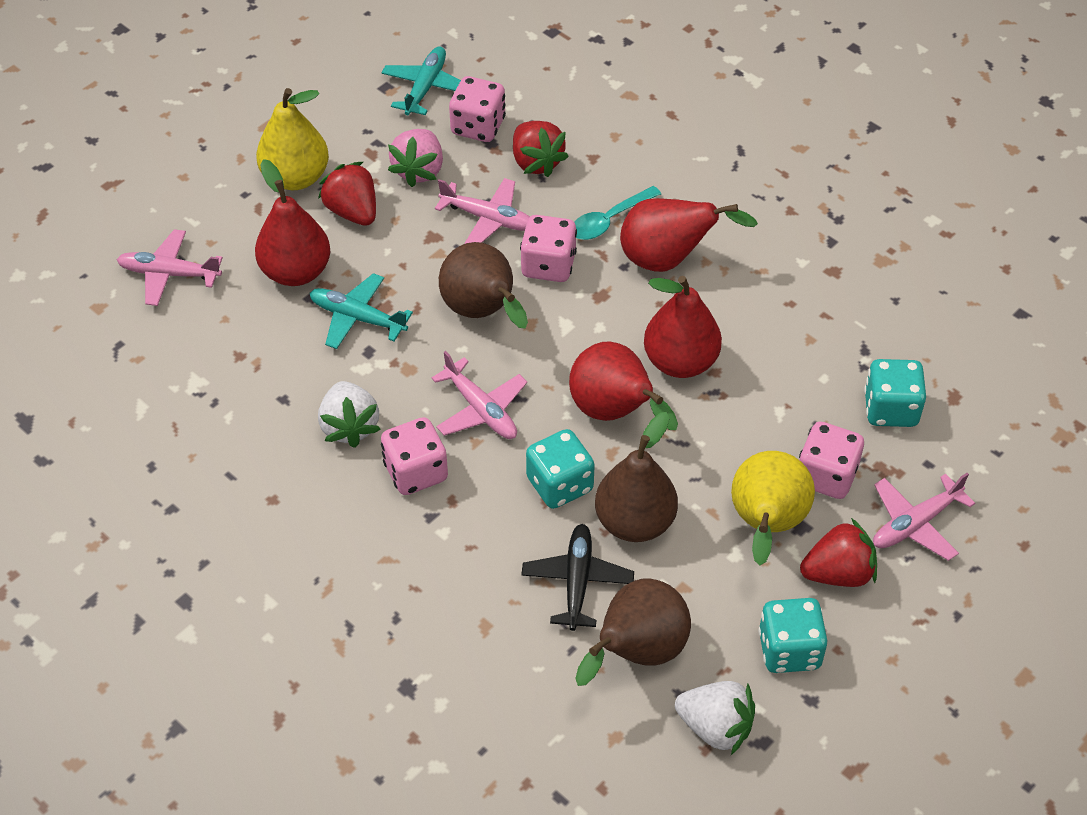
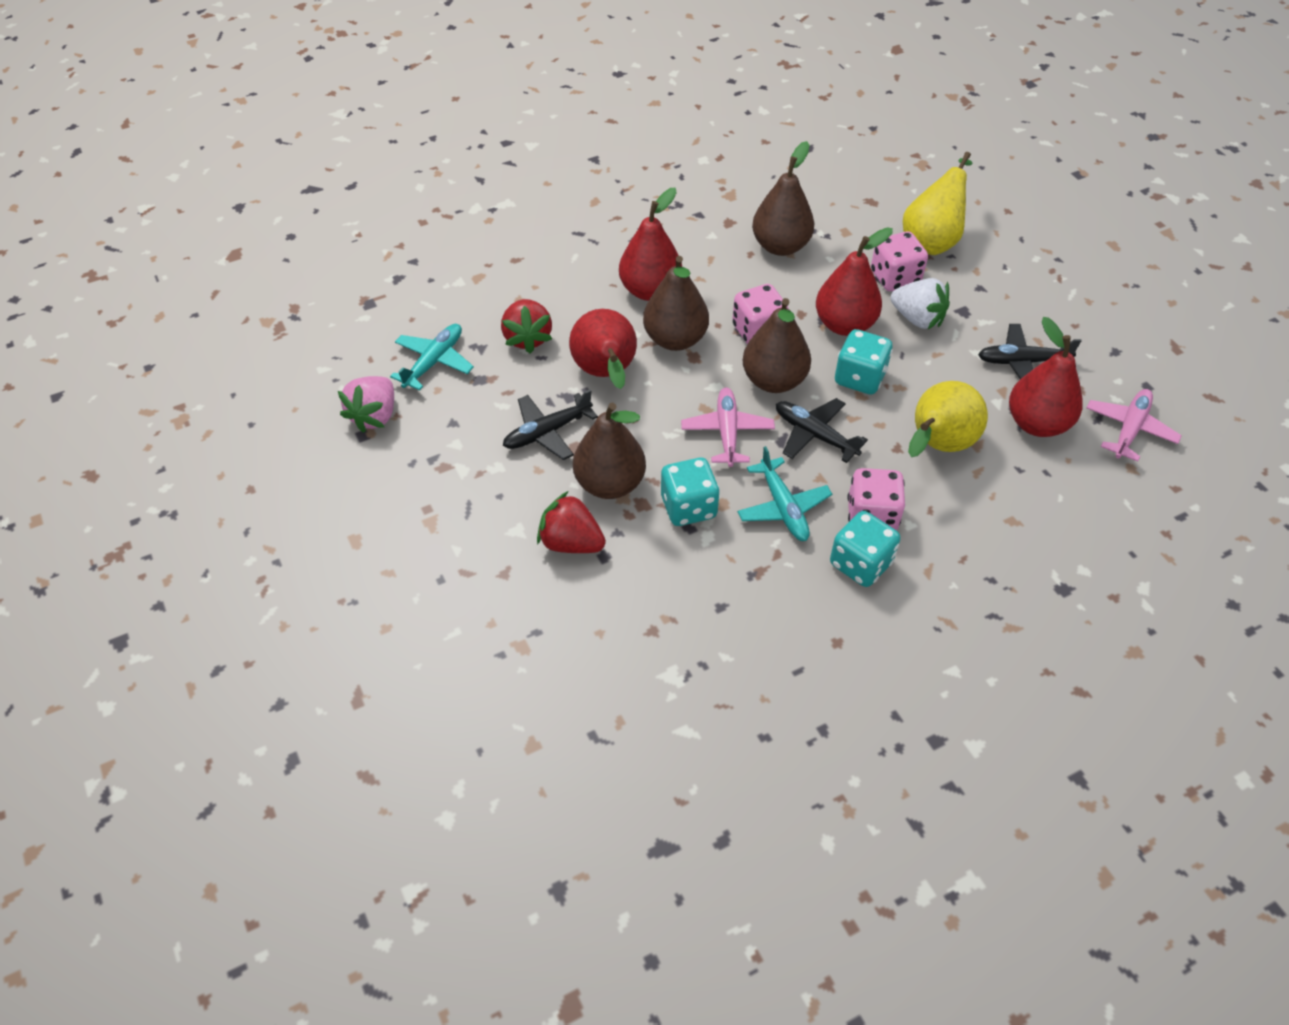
black plane: [521,524,634,631] = 1 -> [503,389,598,460] [776,398,868,463] [978,324,1082,379] = 3
brown pear: [439,242,528,329] [575,578,691,686] [595,412,678,542] = 3 -> [573,403,646,499] [643,256,709,351] [743,298,811,393] [752,141,814,256] = 4
pink dice: [381,417,448,495] [449,76,506,142] [520,215,577,282] [799,422,864,499] = 4 -> [732,284,788,344] [847,468,905,530] [871,231,928,291] = 3
pink plane: [116,229,223,306] [431,351,527,439] [435,178,530,244] [873,473,975,561] = 4 -> [681,388,775,467] [1086,389,1182,461] = 2
red strawberry: [318,162,376,226] [513,121,569,177] [800,518,877,587] = 3 -> [501,299,552,354] [537,491,606,553] = 2
turquoise spoon: [575,186,661,240] = 1 -> none = 0
white strawberry: [318,381,381,448] [675,681,755,755] = 2 -> [891,278,950,330] = 1

